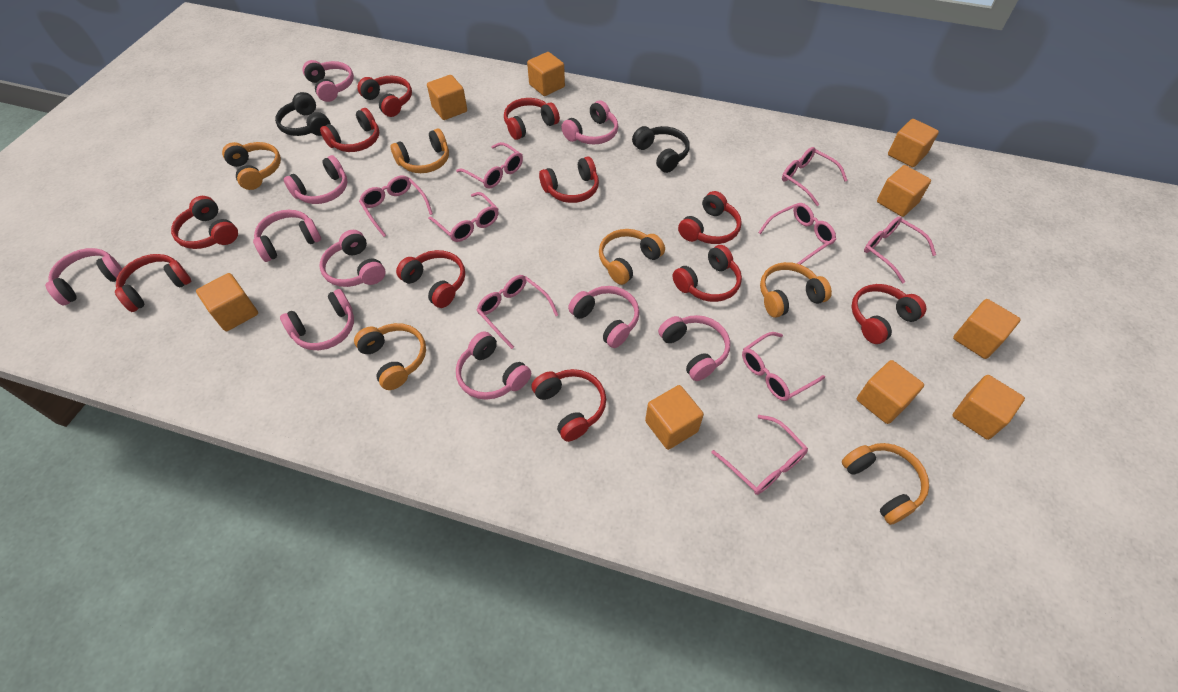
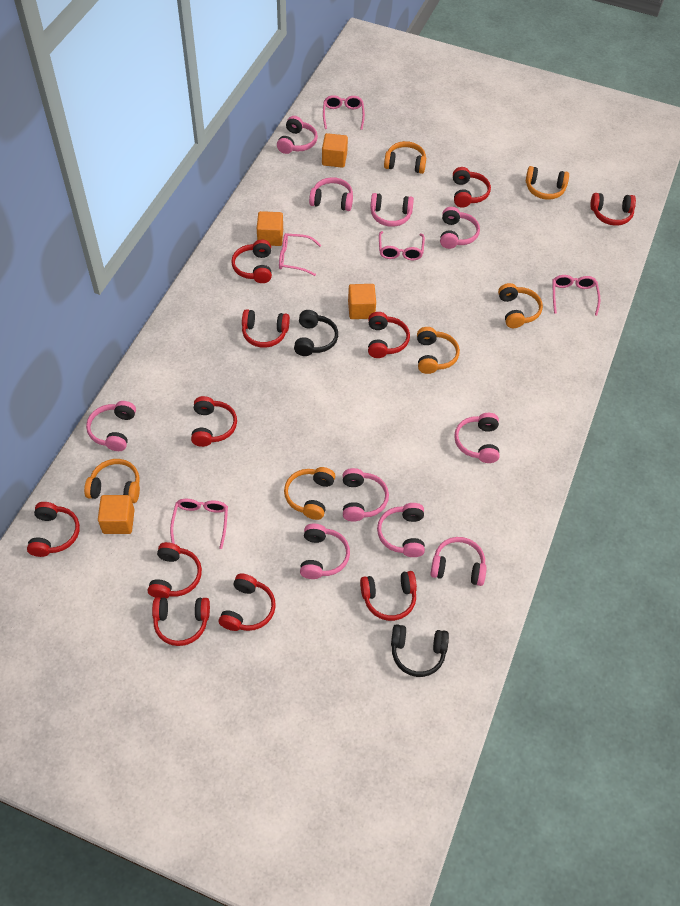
orange cube: [196,273,258,331] [427,75,467,120] [527,52,565,96] [645,385,704,450] [857,360,924,424] [877,165,931,217] [888,119,939,167] [952,375,1025,440] [953,299,1021,359] = 9 -> [98,495,134,534] [257,211,283,246] [322,133,348,168] [348,284,376,319] = 4
pink glasses: [359,175,433,237] [428,192,499,242] [456,142,523,189] [476,275,558,349] [711,415,808,495] [742,332,825,401] [758,203,836,265] [782,147,848,206] [864,216,936,283] = 9 -> [170,499,228,549] [279,233,321,276] [323,95,365,130] [379,231,425,260] [553,275,600,316] = 5

